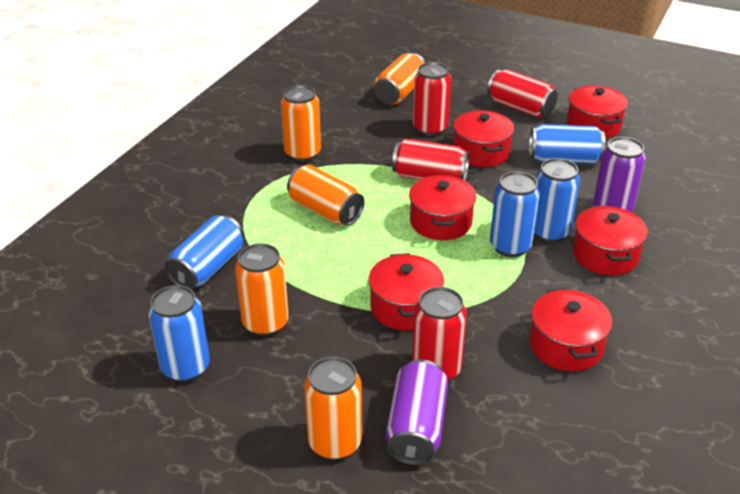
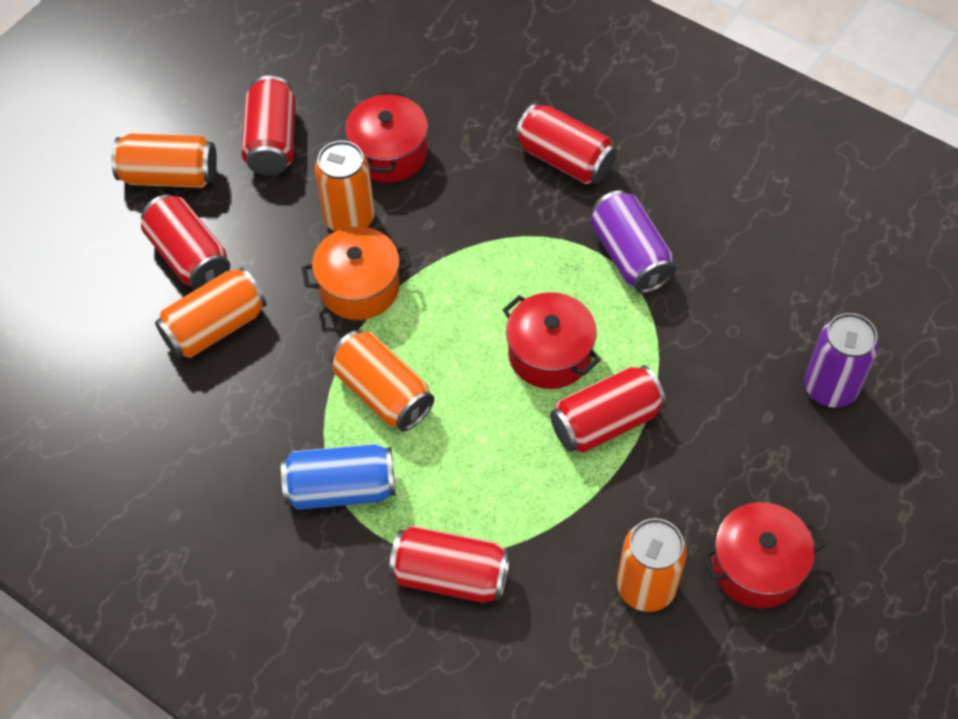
blue can: [148,285,210,382] [165,215,244,290] [490,171,540,257] [529,124,605,164] [534,158,580,243] = 5 -> [281,444,395,510] = 1
orange pot: none = 0 -> [301,226,411,320] = 1
red can: [392,139,470,181] [412,287,467,381] [413,62,451,136] [487,70,558,118] = 4 -> [141,194,230,290] [241,76,296,175] [389,526,510,603] [515,103,617,184] [550,365,666,453] = 5
red pot: [368,253,444,330] [409,175,476,240] [453,110,514,167] [530,288,612,371] [567,86,628,138] [573,206,648,275] = 6 -> [345,91,428,182] [503,292,601,389] [702,502,825,608] = 3

